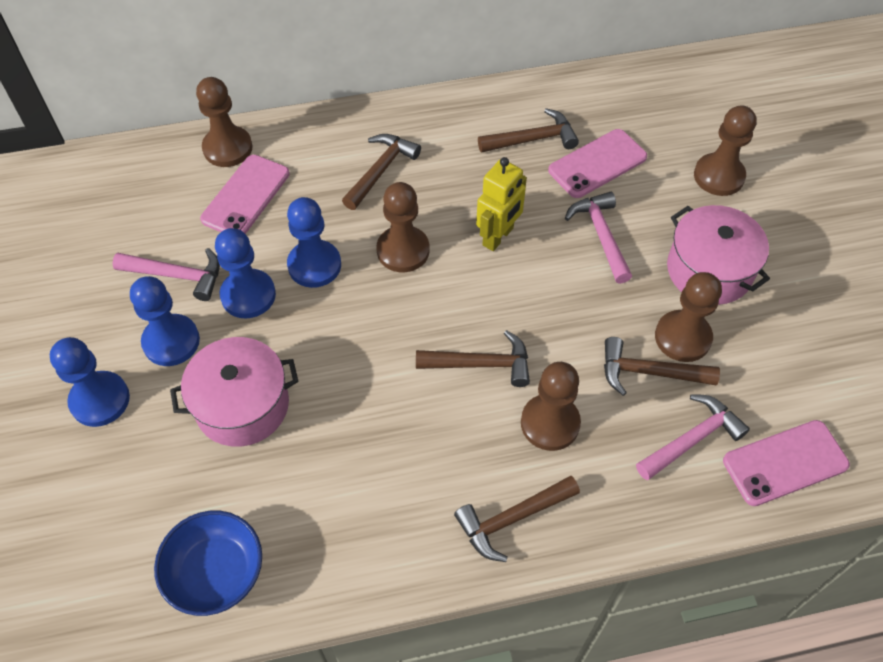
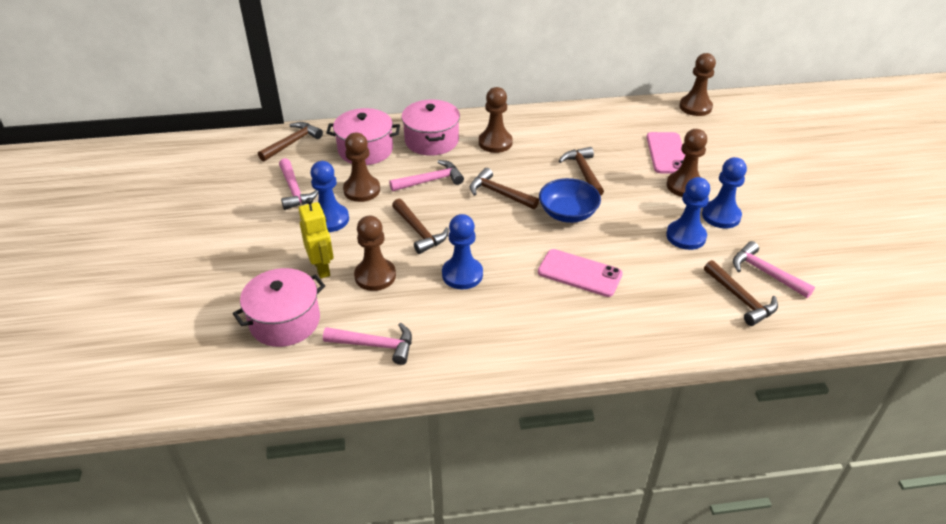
pink hammer: [113,248,220,301] [565,192,632,284] [636,395,750,480] = 3 -> [279,158,318,210] [323,323,412,365] [389,160,464,191] [733,241,815,298] = 4
pink phone: [200,155,290,234] [548,129,647,198] [723,420,850,506] = 3 -> [538,249,623,297] [646,132,685,174] = 2
pink pot: [170,337,298,447] [667,205,770,305] = 2 -> [233,268,325,347] [326,108,400,165] [401,100,460,156] = 3

